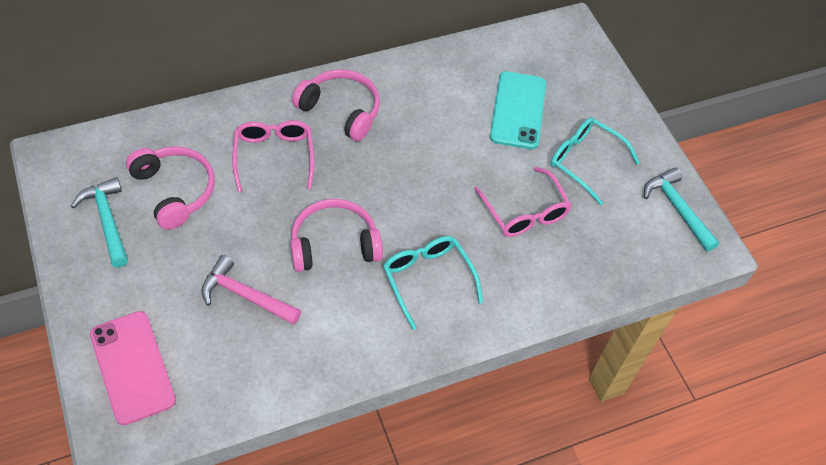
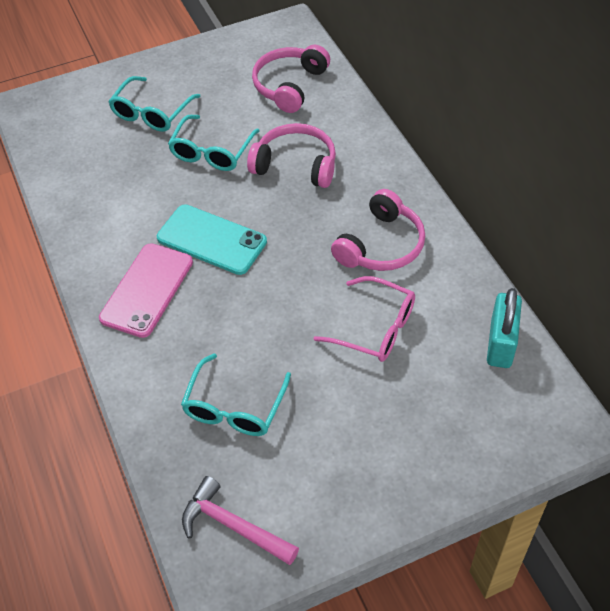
pink glasses: [232,120,314,192] [474,167,572,237] = 2 -> [314,276,415,362] = 1
turquoise glasses: [383,236,483,330] [550,117,640,205] = 2 -> [108,76,201,132] [168,115,259,171] [181,353,291,436] = 3
turquoise hammer: [71,177,128,268] [644,167,719,252] = 2 -> none = 0
turquoise padlock: none = 0 -> [487,288,522,368] = 1

